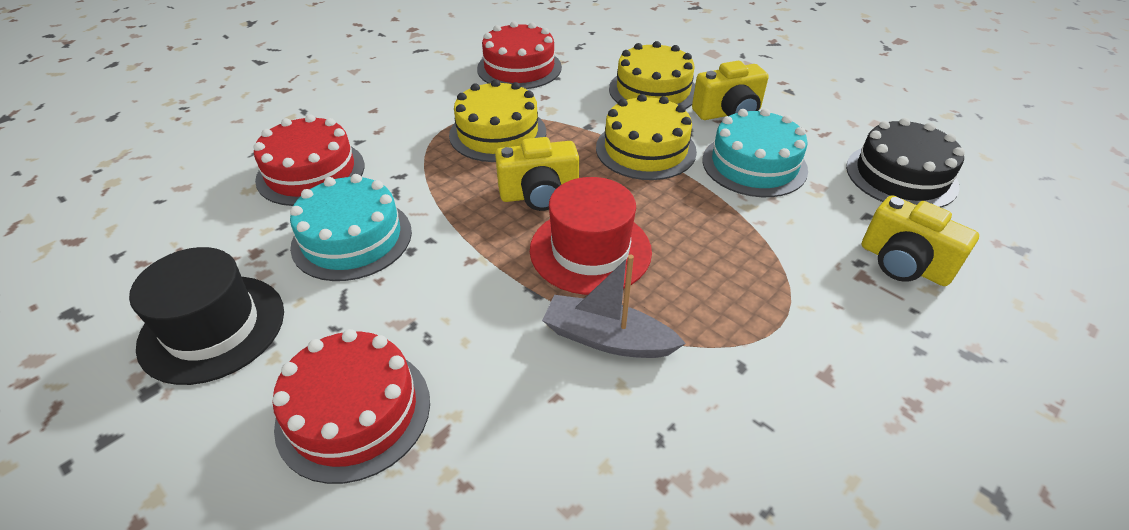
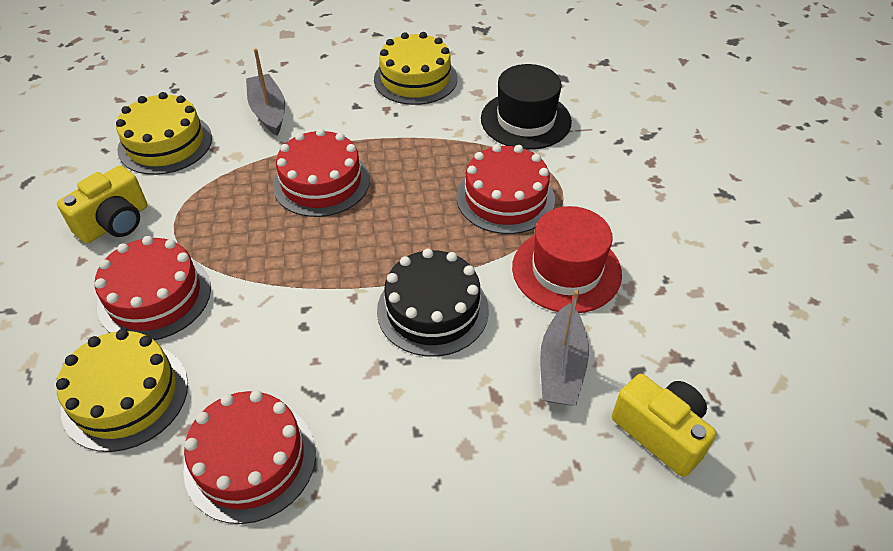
grey boat: [542,255,686,358] = 1 -> [246,48,285,135] [540,290,589,406] = 2
red cake: [253,114,364,206] [272,329,430,484] [477,21,562,89] = 3 -> [95,236,211,340] [183,390,316,524] [273,129,370,217] [457,144,555,234] = 4
turquoise cake: [290,174,412,281] [702,108,808,197] = 2 -> none = 0
yellow camera: [495,137,579,211] [692,61,769,120] [862,195,979,286] = 3 -> [57,165,148,244] [612,374,716,477] = 2

